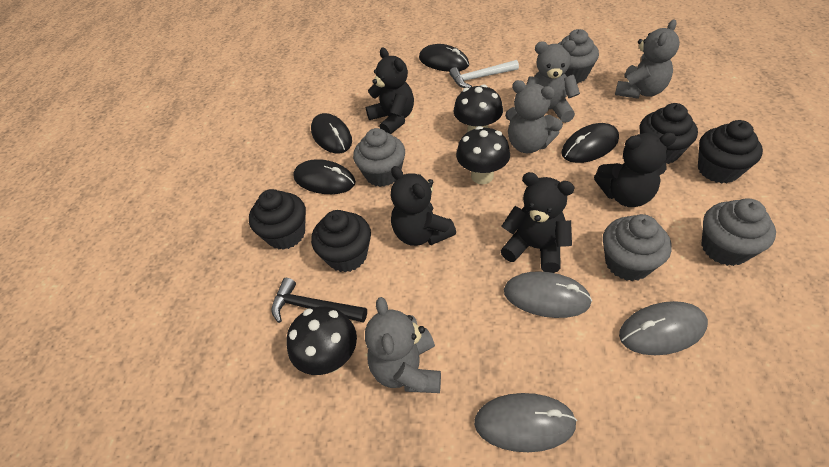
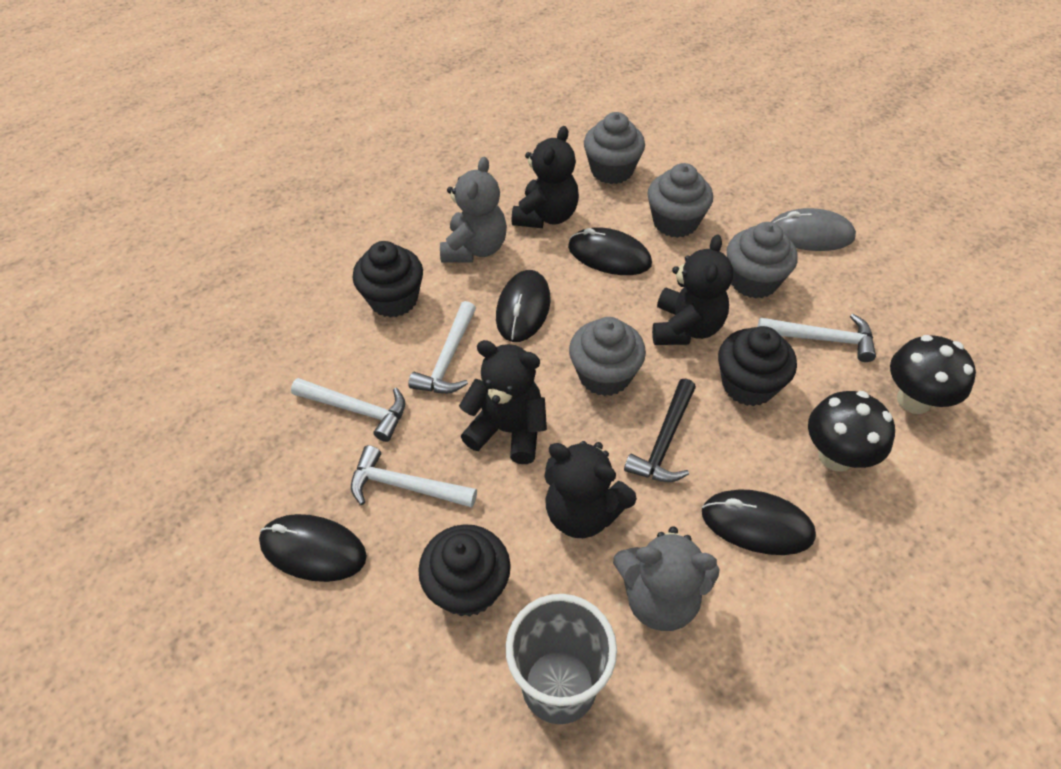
black cupcake: [249,189,306,250] [311,210,371,272] [640,103,698,164] [698,120,763,183] = 4 -> [352,241,423,318] [418,524,511,617] [718,326,797,406] = 3
black mushroom: [287,306,357,375] [454,84,503,132] [456,126,510,184] = 3 -> [808,391,895,472] [890,335,976,414] = 2
grey cup: none = 0 -> [505,594,617,724] = 1
grey mouse: [474,393,577,452] [504,271,592,318] [619,301,708,355] = 3 -> [771,208,856,251] = 1
grey teddy bear: [365,297,441,393] [505,80,563,153] [526,40,580,123] [615,19,680,99] = 4 -> [440,157,507,262] [613,527,720,631] = 2
white hammer: [449,60,519,88] = 1 -> [291,378,405,442] [351,445,477,508] [408,301,476,393] [758,314,876,362] = 4

